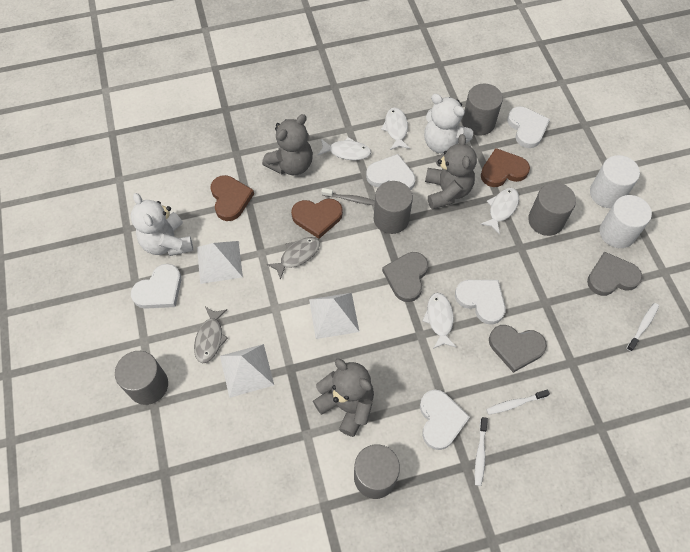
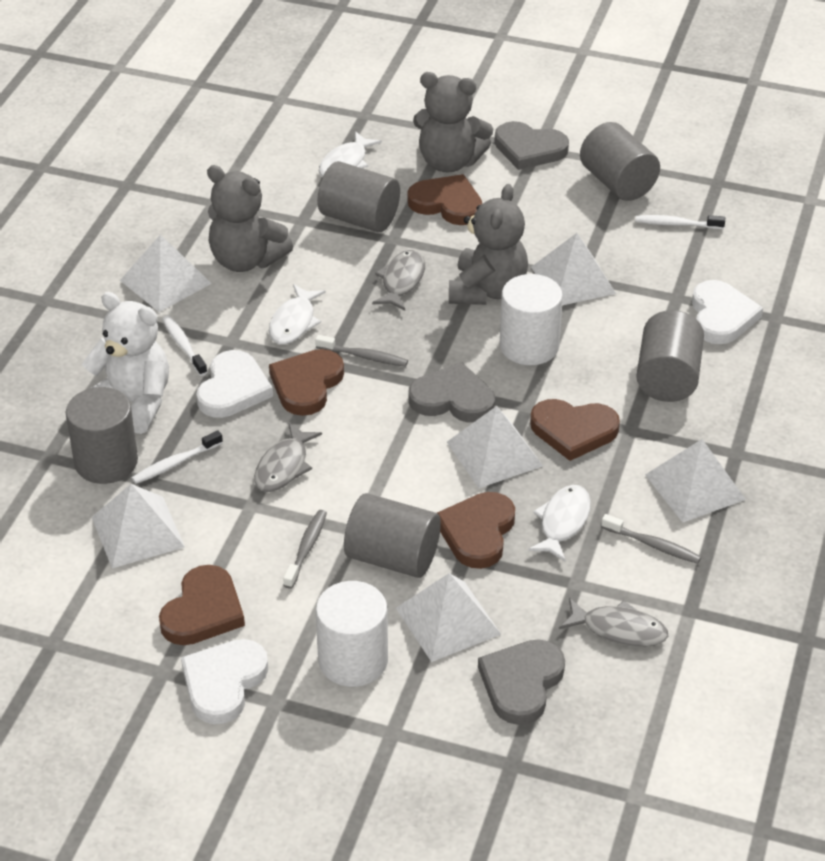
brown heart: [210,175,254,221] [291,198,343,239] [481,148,530,187] = 3 -> [159,565,245,645] [269,349,344,416] [408,174,482,225] [437,492,515,569] [530,399,620,461] = 5
grey fish: [194,307,228,363] [267,237,320,280] = 2 -> [254,423,322,492] [372,250,425,310] [559,598,668,647] = 3
grey toothbrush: [321,188,375,205] = 1 -> [283,510,327,589] [315,335,408,367] [601,514,701,564] = 3
white fish: [318,137,371,160] [381,107,410,150] [422,293,456,349] [481,188,519,234] = 4 -> [269,284,326,345] [319,131,382,177] [528,485,591,561] = 3
white heart: [131,264,181,309] [366,154,415,190] [420,390,470,450] [455,280,506,325] [507,106,550,148] = 5 -> [181,639,268,724] [196,350,273,418] [692,280,763,344] = 3
white pyramid: [197,241,243,284] [220,344,274,398] [309,293,359,339] = 3 -> [92,484,185,568] [120,235,212,312] [396,573,501,662] [447,406,543,488] [532,233,616,305] [645,439,746,522] = 6
white teddy bear: [131,193,193,256] [424,94,473,154] = 2 -> [82,292,169,434] = 1

